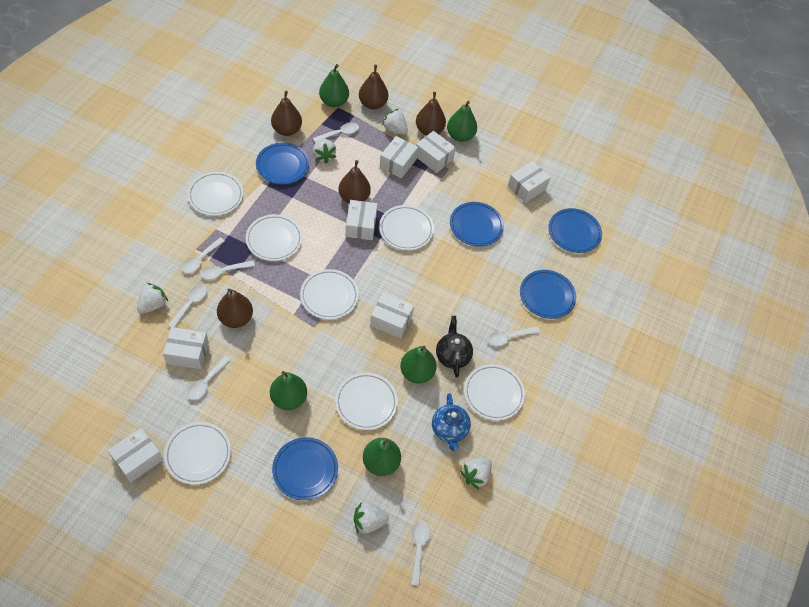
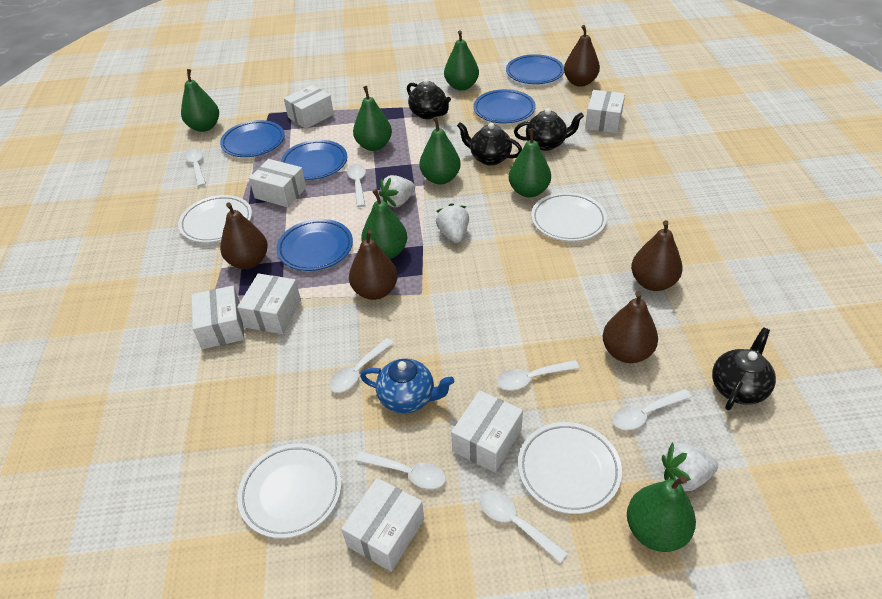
black teapot: [436,316,473,378] = 1 -> [407,79,451,119] [457,122,522,165] [514,108,584,151] [712,327,776,410] = 4
green pear: [270,371,307,410] [319,64,349,107] [363,438,401,476] [400,346,437,384] [447,101,477,142] = 5 -> [181,69,219,132] [353,86,392,151] [361,189,407,259] [419,117,461,184] [444,31,479,91] [509,128,551,198] [627,476,696,552] = 7
white plate: [164,422,231,485] [188,172,243,216] [246,214,303,261] [300,269,359,319] [335,373,398,430] [379,205,434,250] [464,364,525,421] = 7 -> [178,195,252,243] [237,444,342,538] [518,422,622,514] [531,192,607,241] = 4
white strawberry: [137,283,168,314] [313,138,336,163] [354,503,389,534] [382,109,408,135] [460,458,492,489] = 5 -> [379,175,415,207] [436,203,469,243] [662,442,718,491] = 3

